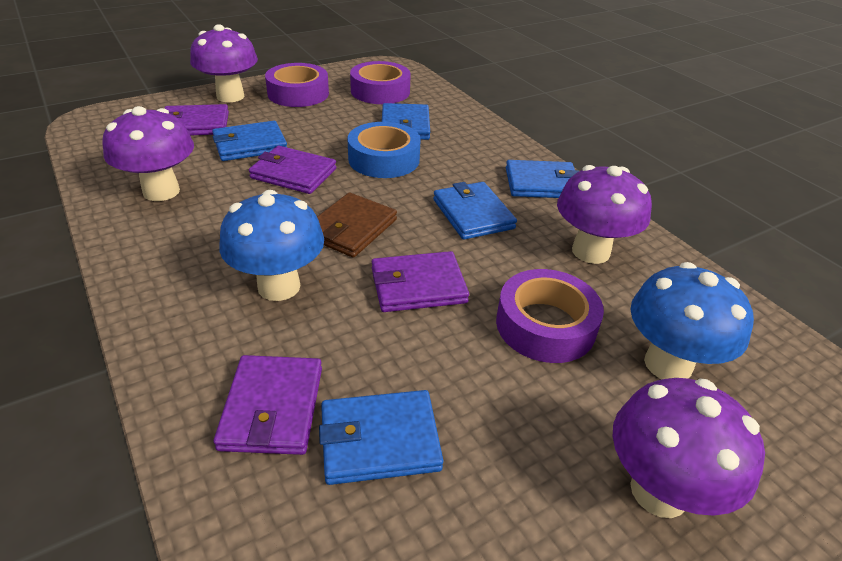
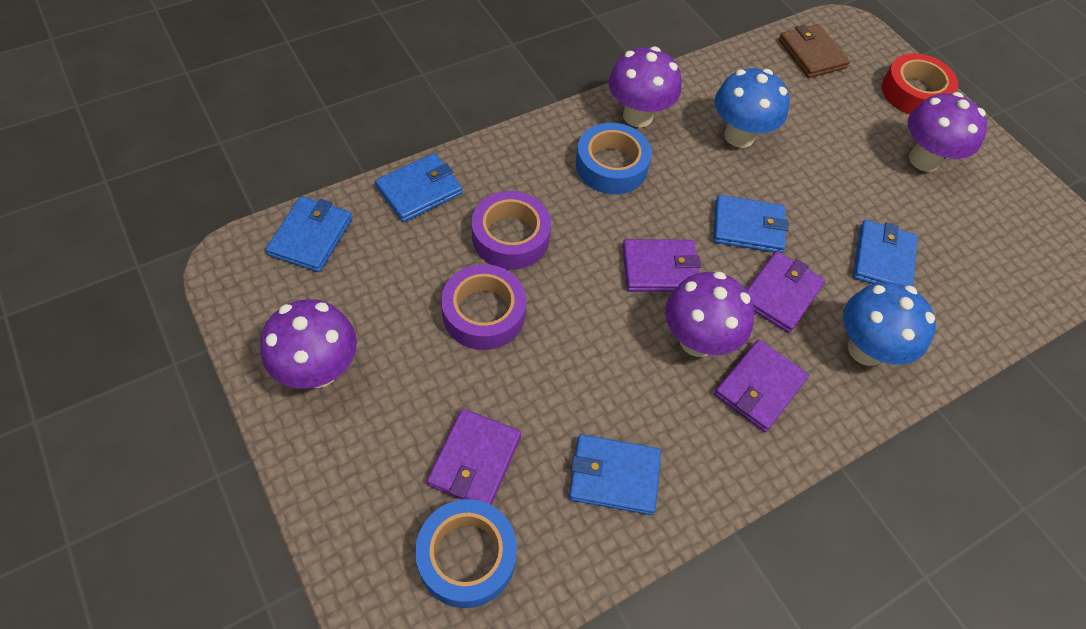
blue tape: [347,122,421,178] = 1 -> [415,499,517,608] [576,123,652,194] = 2
purple tape: [265,63,329,107] [350,61,411,104] [496,269,604,363] = 3 -> [441,264,526,350] [472,191,551,270] = 2
red tape: none = 0 -> [882,53,958,114] = 1

